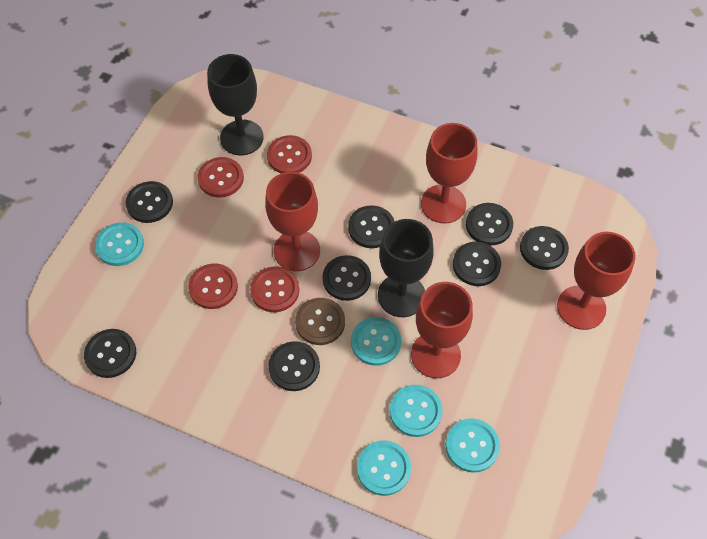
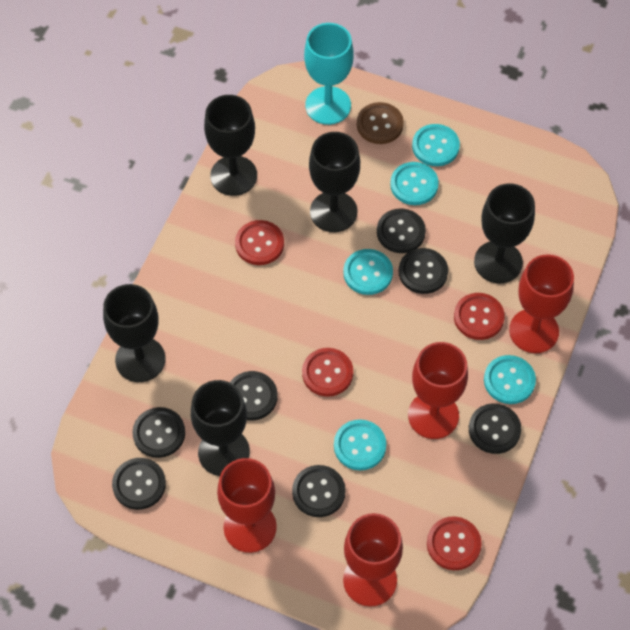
black button: [84,329,136,378] [126,181,173,223] [268,341,320,391] [323,255,371,301] [348,205,395,248] [453,242,501,286] [466,203,513,246] [520,226,569,270] = 8 -> [112,458,166,510] [132,407,185,458] [230,371,277,420] [292,465,346,517] [377,209,426,253] [398,248,448,294] [469,403,521,454] = 7
black goblet: [207,54,264,155] [378,219,434,317] = 2 -> [103,284,166,382] [191,380,250,476] [204,95,257,196] [309,132,360,232] [474,183,535,283] = 5
turquoise goblet: none = 0 -> [304,23,354,125] = 1

